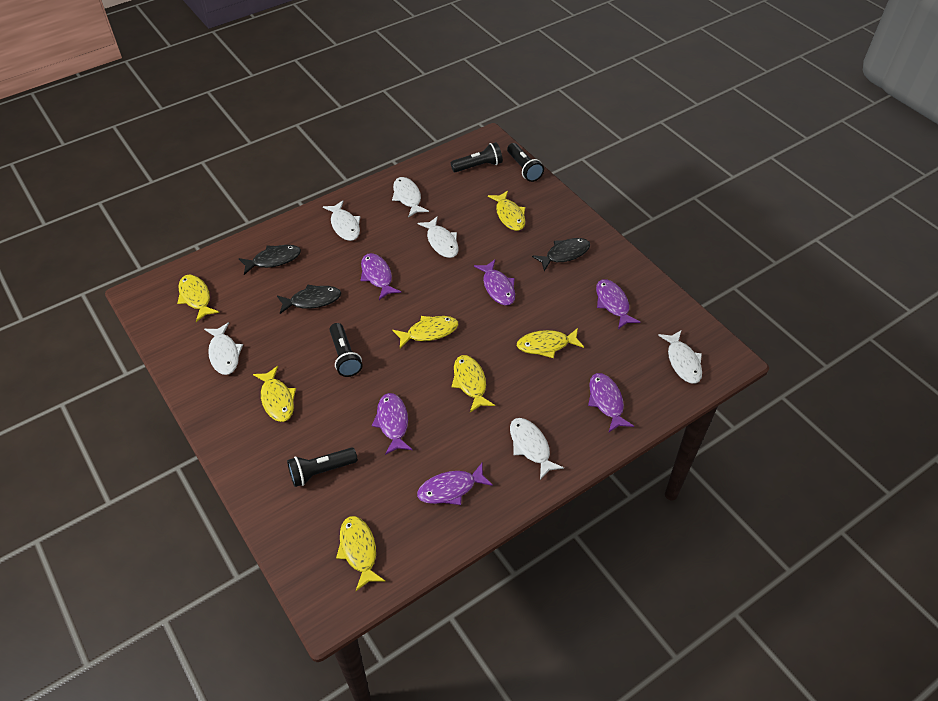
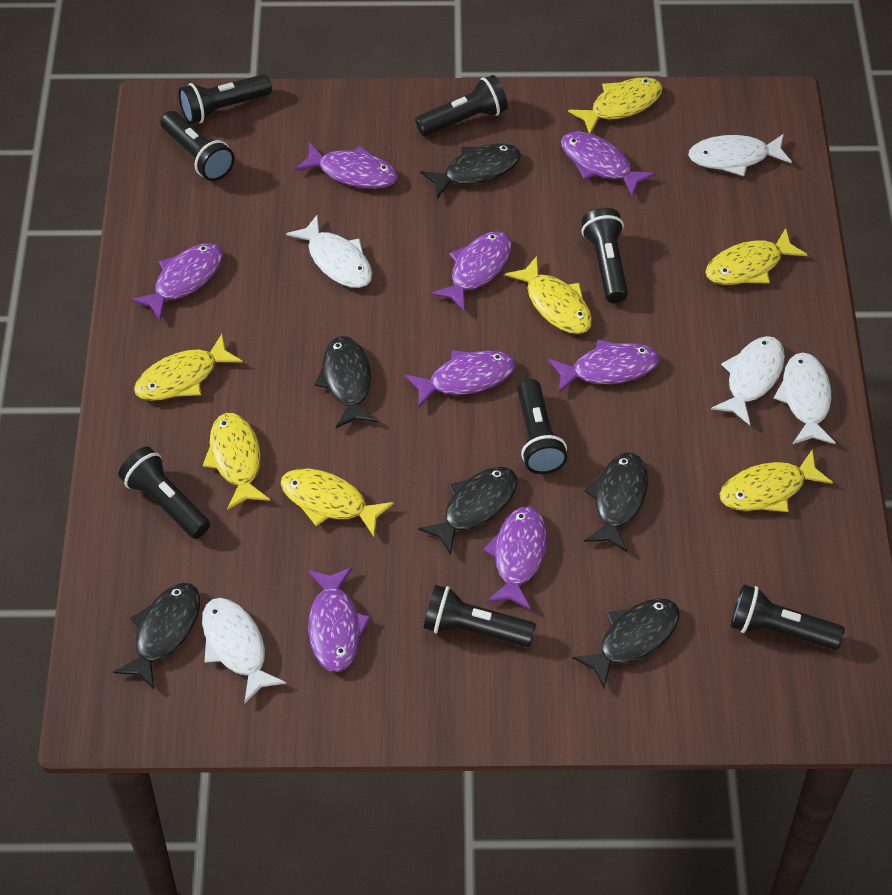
black fish: [239,245,301,275] [277,284,341,314] [532,238,590,271] = 3 -> [113,583,200,689] [315,336,378,428] [418,467,517,555] [420,144,521,199] [572,598,679,689] [584,453,648,552] = 6
black flashlight: [287,447,358,487] [329,323,363,377] [451,142,503,172] [507,143,544,182] = 4 -> [118,447,210,539] [161,111,235,181] [178,74,272,124] [415,75,508,136] [423,585,536,647] [517,379,567,474] [581,208,628,303] [730,585,845,650] = 8
purple fish: [360,253,401,300] [372,393,412,455] [417,463,493,505] [474,260,515,305] [588,373,634,433] [596,279,640,329] = 6 -> [131,243,223,320] [295,142,398,189] [308,567,371,672] [405,350,516,407] [431,231,512,312] [483,506,547,610] [548,340,659,393] [561,131,656,197] = 8
white fish: [204,322,243,375] [323,200,360,241] [392,177,429,218] [417,216,459,258] [510,418,564,480] [658,330,702,384] = 6 -> [202,598,286,703] [286,215,372,288] [688,134,792,176] [711,336,785,425] [774,353,836,444] = 5

